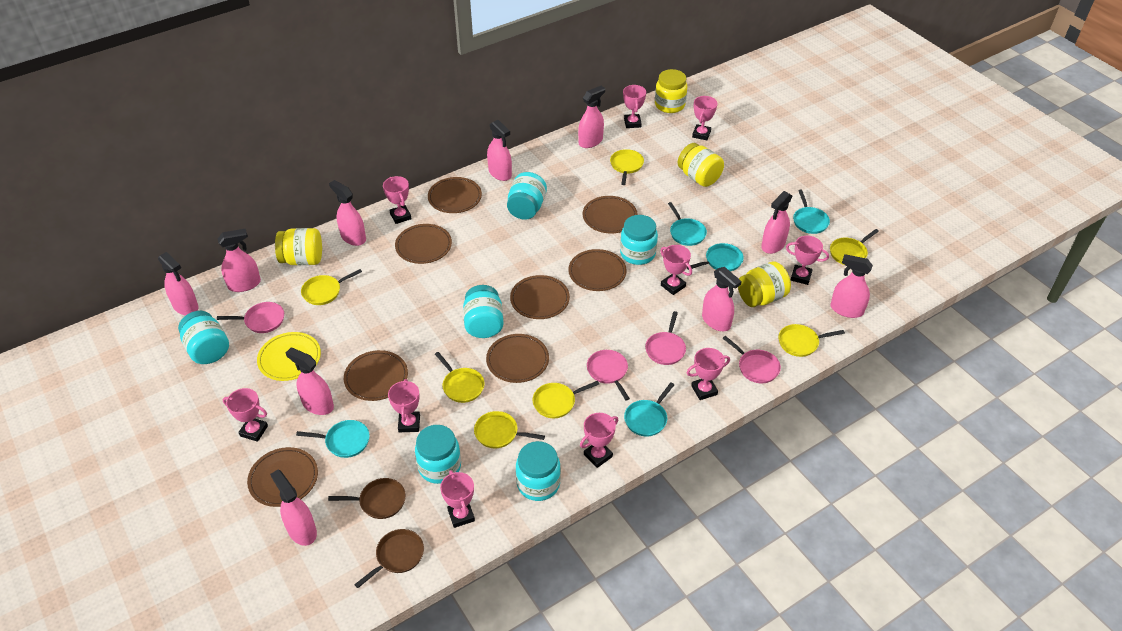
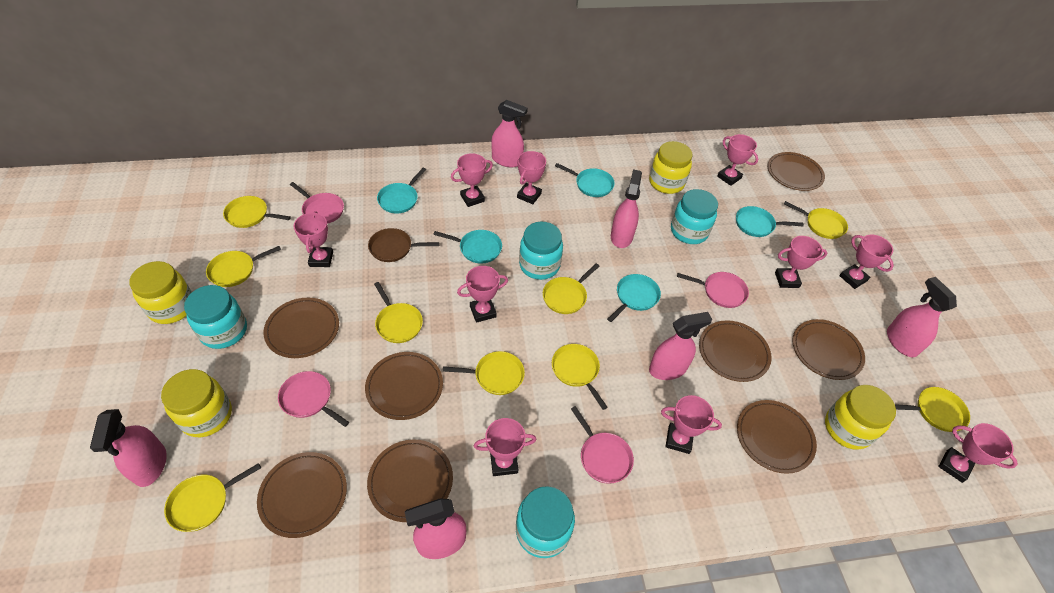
brown pan: [328,478,406,519] [354,529,424,588] = 2 -> [368,228,440,262] = 1
pink spray bottle: [158,252,199,315] [218,229,261,292] [270,469,317,546] [286,348,334,415] [329,180,366,246] [487,120,512,181] [578,86,605,148] [702,267,742,331] [761,191,792,254] [830,254,873,318] = 10 -> [90,409,167,487] [405,499,466,559] [491,100,528,167] [611,169,642,248] [649,312,712,380] [887,277,957,357] = 6
turquoise jar: [178,311,229,364] [415,425,461,484] [463,285,504,338] [507,172,547,220] [516,441,561,501] [620,215,658,265] = 6 -> [184,285,247,349] [516,486,575,558] [519,222,563,280] [671,189,718,244] = 4
yellow pan: [301,269,362,305] [435,352,484,403] [474,411,545,448] [533,381,599,418] [610,149,644,185] [778,324,845,357] [830,229,879,265] = 7 -> [164,463,261,532] [206,246,281,287] [223,196,291,228] [374,282,423,343] [443,351,525,395] [543,263,600,314] [552,344,608,410] [784,201,848,239] [895,387,970,432] = 9
yellow plate: [257,332,321,381] = 1 -> none = 0

